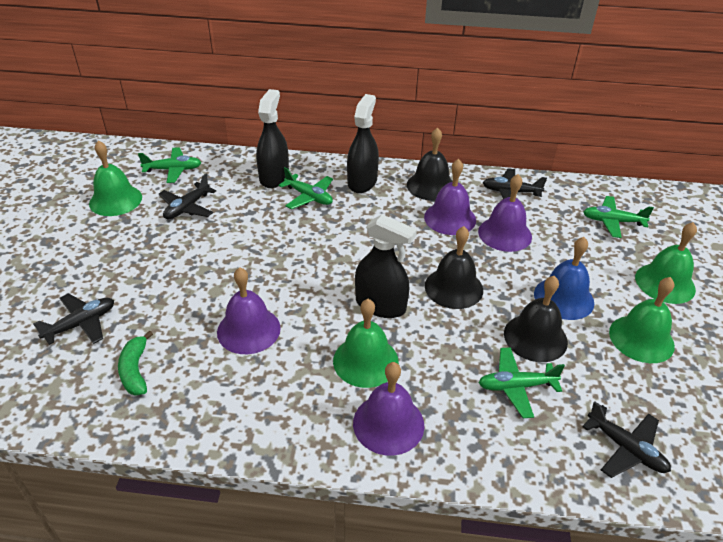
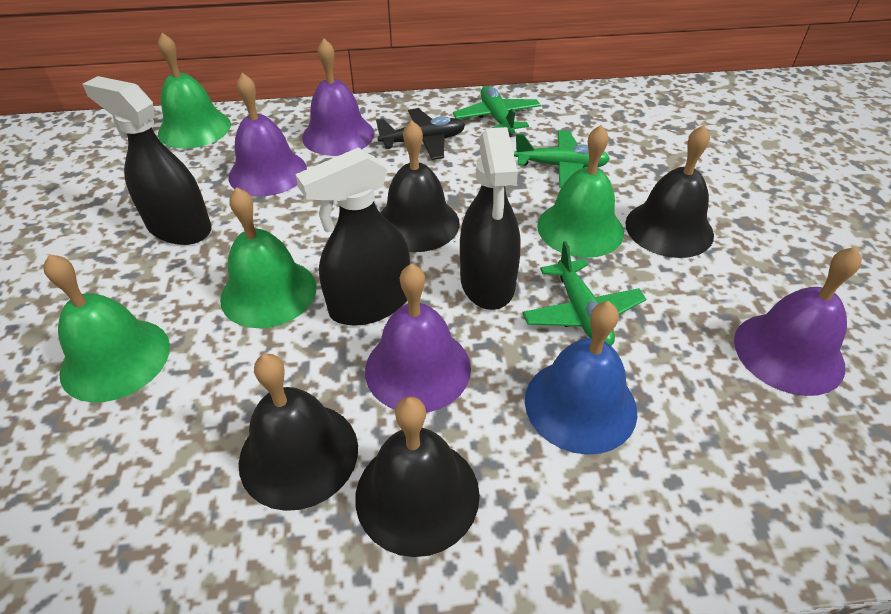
black bell: [407,127,453,201] [425,226,483,309] [504,276,568,362] = 3 -> [239,354,358,511] [355,397,480,557] [380,120,460,252] [625,125,714,258] = 4
black plane: [33,293,114,345] [159,174,216,219] [483,168,547,199] [582,401,671,478] = 4 -> [376,108,465,160] = 1
green banana: [118,331,153,396] = 1 -> none = 0
green plane: [138,147,201,183] [278,167,333,209] [479,347,565,418] [583,196,654,238] = 4 -> [453,86,541,137] [514,130,610,188] [522,241,646,346] = 3

